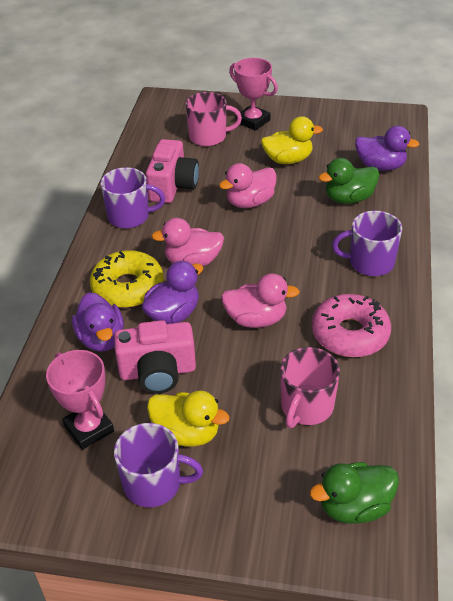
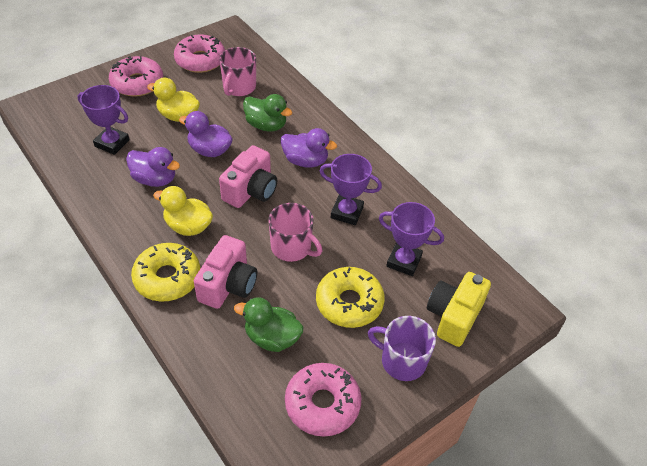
pink donut: [312,294,391,357] = 1 -> [109,56,163,97] [174,35,225,73] [285,363,362,437] = 3
pink duck: [151,218,224,266] [219,163,277,208] [221,273,300,328] = 3 -> none = 0
pink trophy: [46,350,114,450] [229,58,278,131] = 2 -> none = 0
purple mug: [100,167,165,228] [114,423,203,507] [332,211,402,276] = 3 -> [368,316,436,381] = 1
purple trophy: none = 0 -> [78,85,129,155] [320,154,382,225] [379,202,444,276] = 3
yellow camera: none = 0 -> [427,272,491,347] = 1
yellow donut: [90,250,164,308] = 1 -> [131,243,201,302] [316,267,385,328] = 2

